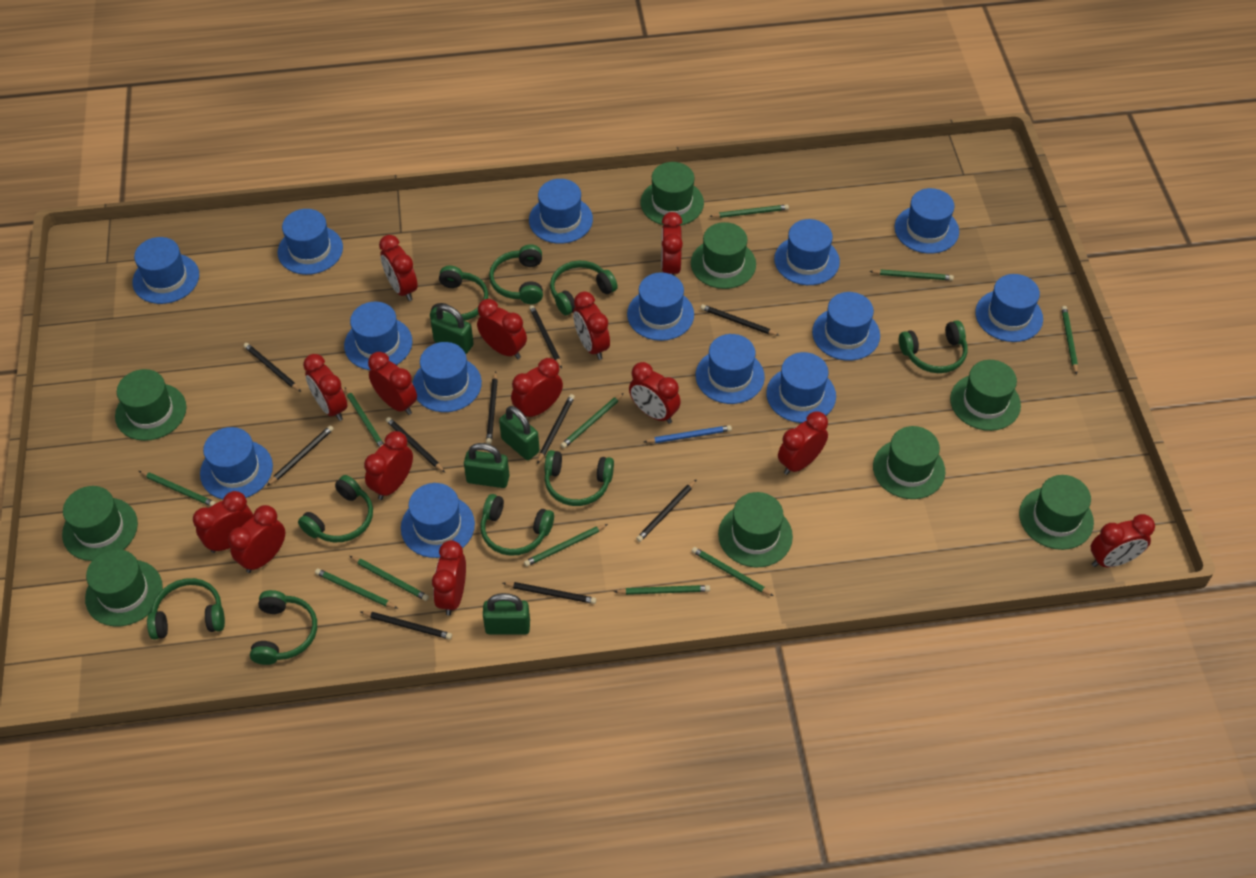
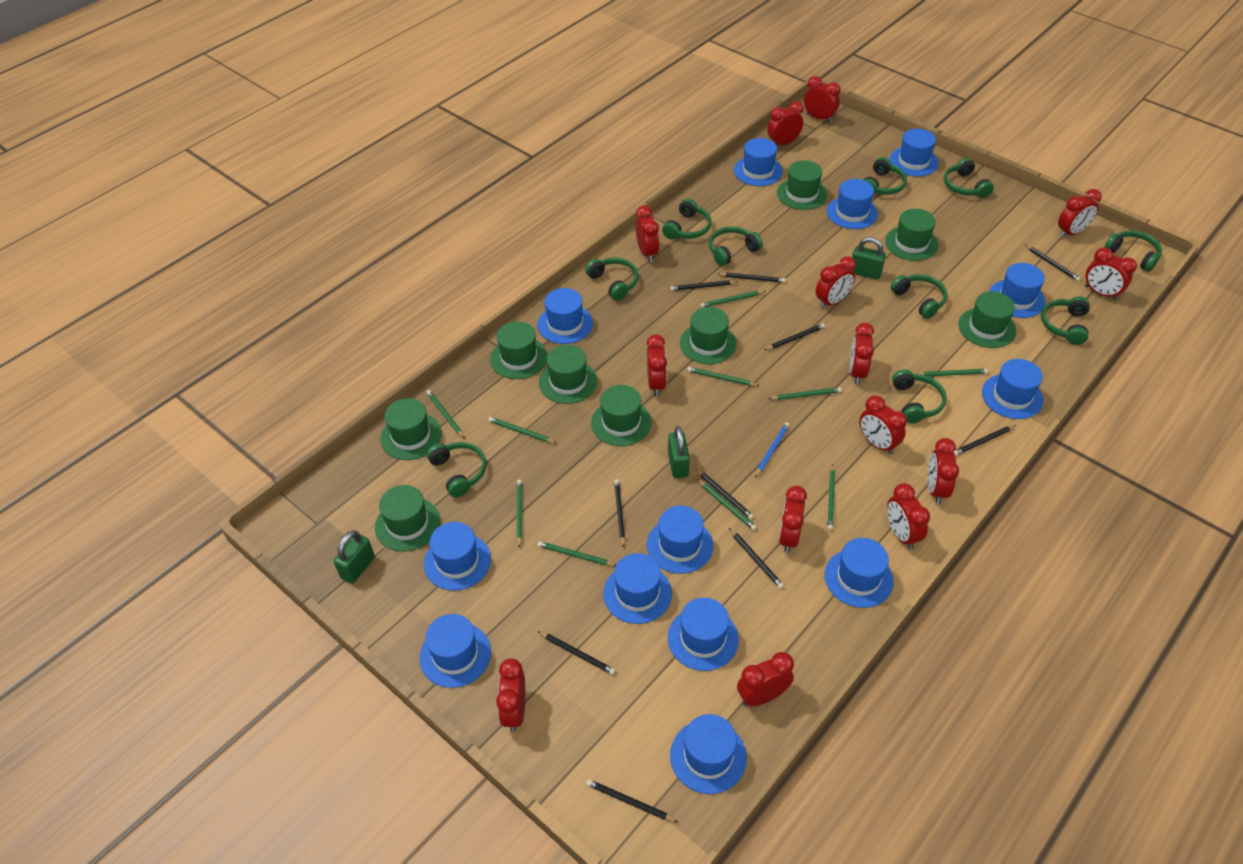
blue hat: [132,237,199,304] [200,427,273,499] [278,209,343,275] [344,302,412,370] [401,483,475,558] [412,342,482,412] [529,179,593,244] [627,272,694,341] [696,334,765,404] [766,352,836,423] [774,219,840,285] [812,292,880,361] [895,188,959,254] [975,274,1043,342] = 14 -> [419,614,491,688] [424,522,491,590] [537,288,593,344] [603,553,672,624] [647,506,713,574] [668,598,739,671] [670,714,747,794] [734,138,783,186] [825,538,894,608] [827,179,878,229] [889,129,939,177] [982,359,1044,419] [989,263,1045,318] = 13
green headphones: [147,578,225,640] [250,590,317,665] [298,475,373,542] [430,266,488,321] [481,494,554,556] [489,244,543,304] [544,450,614,506] [550,261,618,315] [899,320,967,373] = 9 -> [427,442,486,497] [585,258,638,301] [662,199,711,239] [709,226,763,266] [863,157,907,195] [891,274,947,319] [892,370,947,423] [944,158,994,198] [1041,296,1090,345] [1104,230,1162,272] = 10
green padlock: [431,304,474,354] [464,443,510,488] [483,593,530,635] [499,406,540,460] = 4 -> [334,530,375,584] [668,426,690,478] [852,237,886,280] = 3
green pencil: [139,471,216,506] [315,568,398,609] [345,388,384,448] [350,556,429,601] [524,524,608,567] [561,393,624,448] [614,585,710,595] [692,547,774,596] [709,205,789,218] [869,269,954,281] [1061,306,1078,375] = 11 -> [426,390,465,439] [488,417,557,443] [517,479,522,548] [538,541,616,566] [687,367,760,386] [697,479,757,530] [700,291,766,308] [768,387,842,400] [827,464,835,530] [917,369,988,377] = 10

